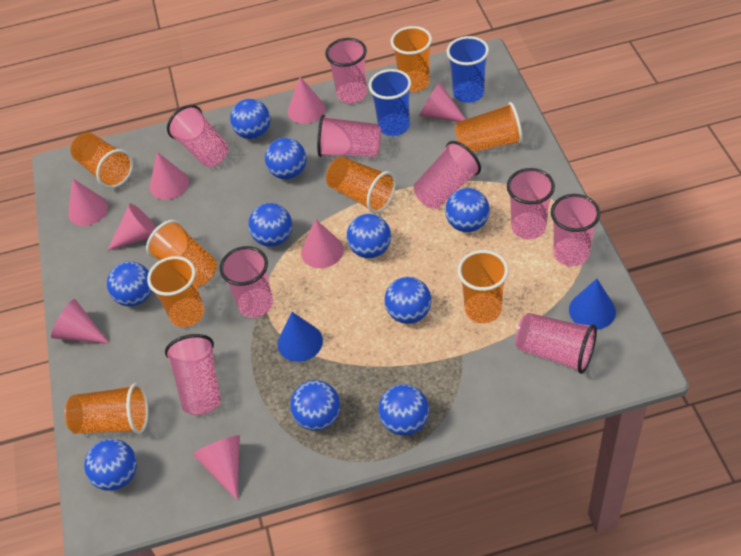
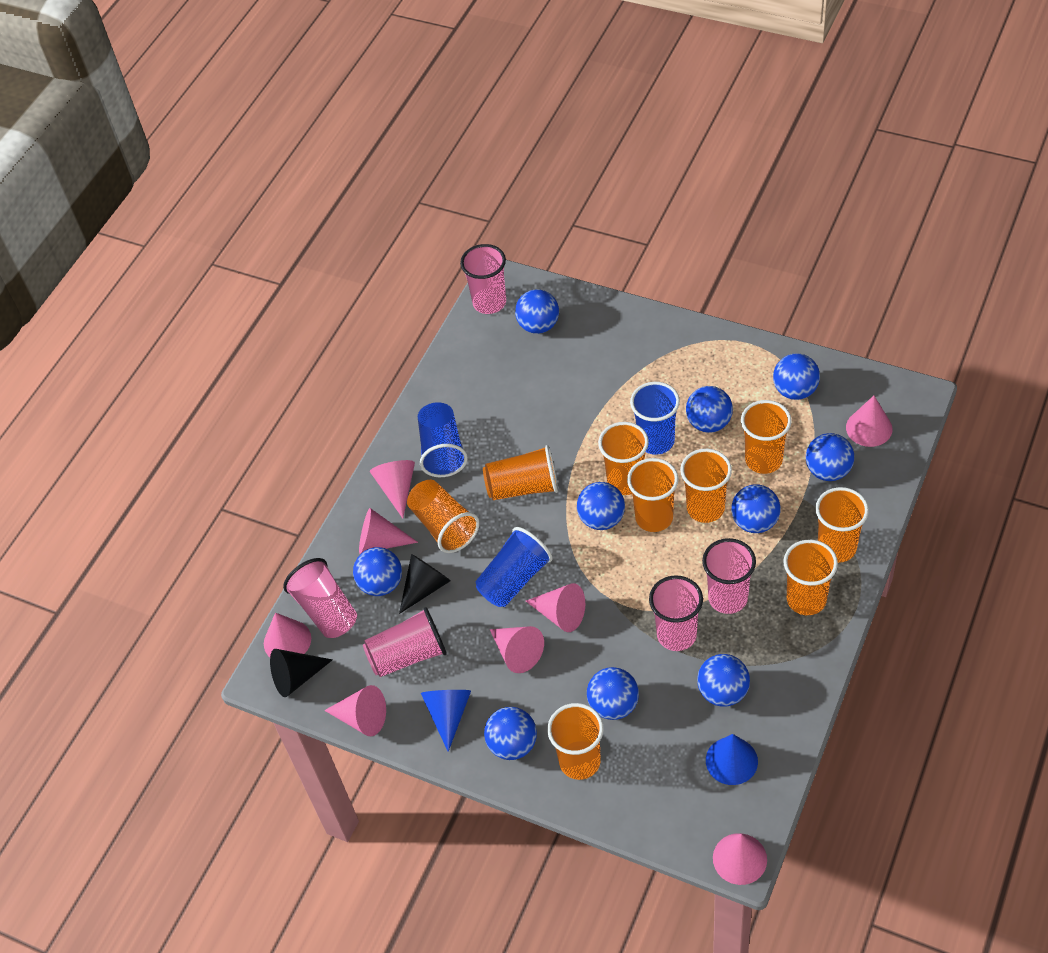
black cone: none = 0 -> [270,649,333,697] [399,554,451,614] = 2
blue cup: [368,69,411,136] [447,36,489,103] = 2 -> [418,402,468,477] [476,527,553,607] [630,382,680,455] = 3
orange cup: [64,383,148,434] [71,132,133,188] [146,220,217,286] [147,256,204,327] [326,157,396,213] [390,26,432,92] [455,102,523,152] [458,250,508,323] = 8 -> [407,480,480,553] [483,445,558,500] [547,703,604,780] [598,422,649,495] [627,458,678,532] [680,449,732,523] [741,400,791,474] [783,540,838,615] [815,487,869,563] = 9
pink cup: [165,334,221,415] [167,105,228,167] [220,246,273,318] [317,114,381,157] [325,38,367,103] [414,141,481,209] [507,168,555,240] [515,313,597,374] [551,194,600,266] = 9 -> [283,558,357,638] [363,607,447,677] [460,244,506,314] [649,575,703,651] [702,538,756,614] = 5

